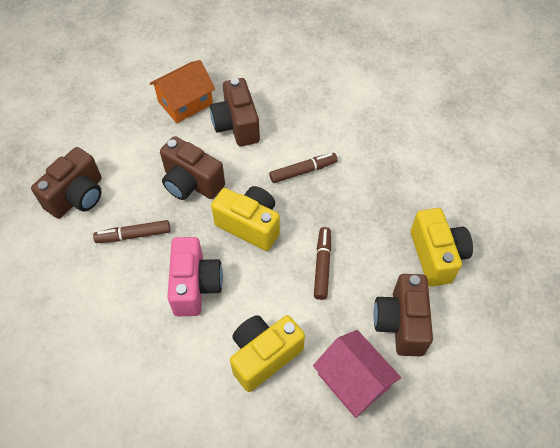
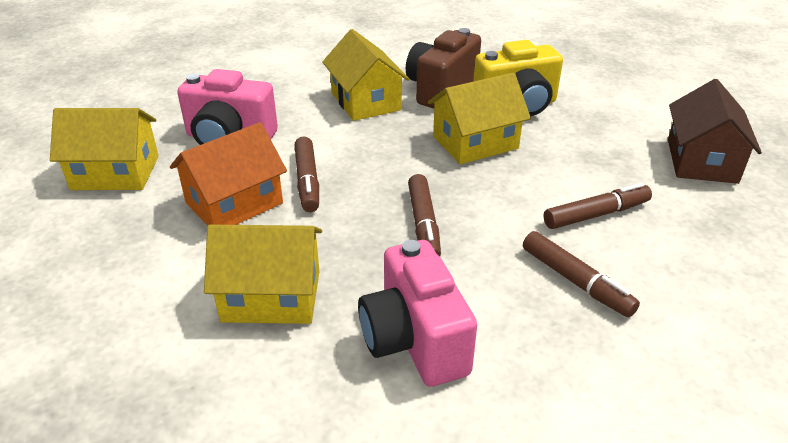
brown camera: [31,147,102,219] [160,136,225,200] [210,78,260,146] [373,274,433,356] = 4 -> [406,28,481,108] = 1
brown house: none = 0 -> [668,79,762,184] = 1
brown marker: [93,220,170,243] [269,153,338,183] [314,227,331,300] = 3 -> [294,137,319,212] [408,174,441,256] [523,231,640,317] [544,183,652,229] = 4
pink camera: [167,237,223,316] = 1 -> [177,69,278,145] [358,240,477,387] = 2
pink house: [313,330,401,418] = 1 -> none = 0
yellow camera: [211,186,280,251] [230,315,305,392] [410,208,473,287] = 3 -> [473,40,563,116] = 1
yellow house: none = 0 -> [50,108,159,190] [204,224,322,324] [322,29,409,121] [428,73,531,164] = 4

